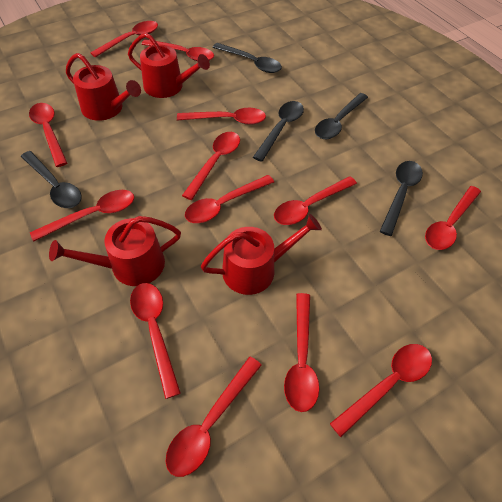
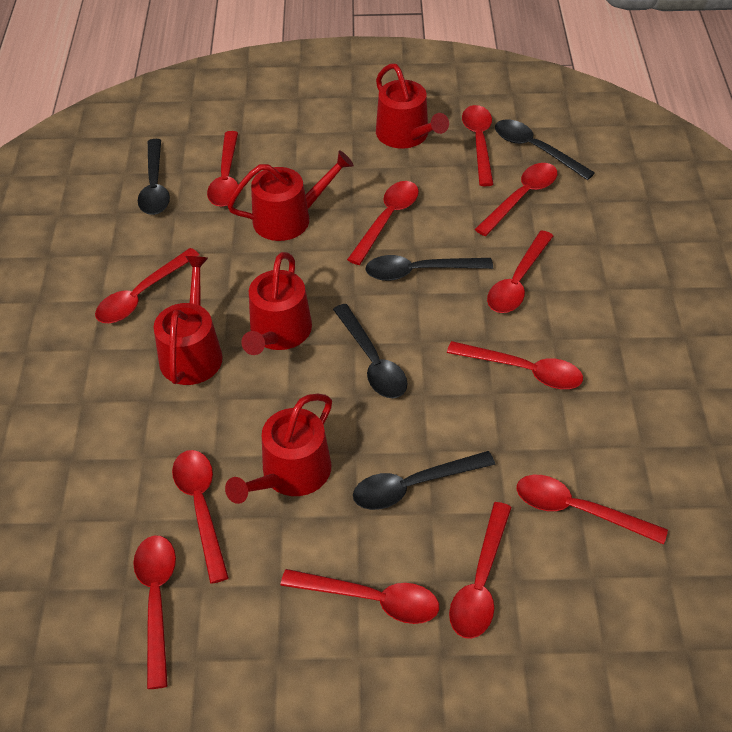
red spoon: [29,103,67,167] [30,190,134,242] [90,21,158,58] [130,283,181,399] [141,39,214,61] [166,356,262,477] [177,108,266,125] [182,132,240,200] [185,175,274,223] [274,176,357,225] [284,293,319,412] [330,344,432,437] [425,186,481,250] = 13 -> [95,248,200,323] [133,535,176,689] [172,450,229,584] [207,131,238,207] [280,569,439,624] [347,181,419,265] [447,341,583,389] [449,502,512,639] [462,105,494,186] [475,163,557,236] [487,230,553,313] [517,475,668,545] = 12
red watering can: [49,216,181,286] [66,53,141,121] [128,33,210,98] [201,214,322,295] = 4 -> [154,256,223,385] [225,394,332,504] [227,151,354,241] [241,252,312,355] [376,64,449,148] = 5

